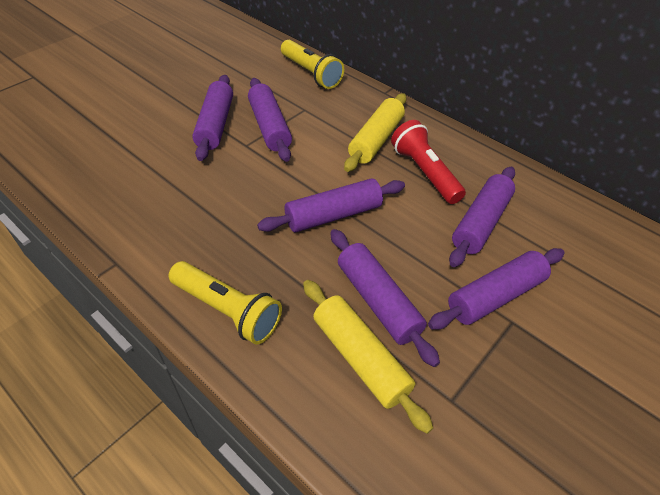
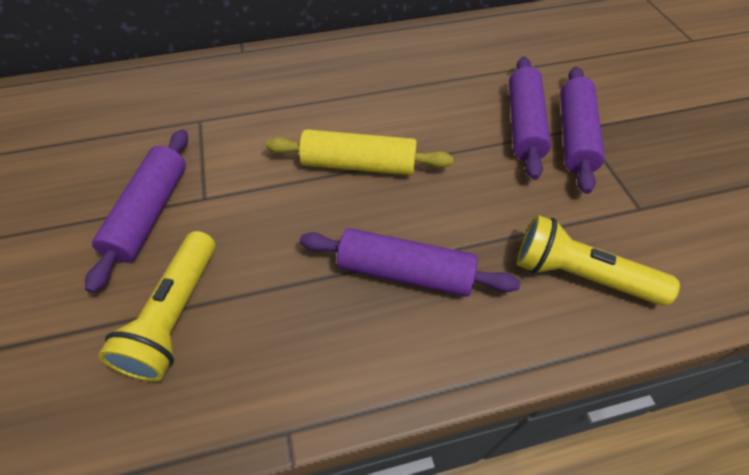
purple rolling pin: [192,75,233,161] [248,78,292,162] [257,179,405,232] [330,229,440,367] [428,248,565,330] [449,167,515,267] = 6 -> [85,129,188,293] [300,228,520,297] [509,57,551,180] [560,67,605,194] = 4
red flashlight: [391,120,466,204] = 1 -> none = 0
yellow rolling pin: [303,280,433,434] [344,93,406,172] = 2 -> [266,129,453,175] = 1

